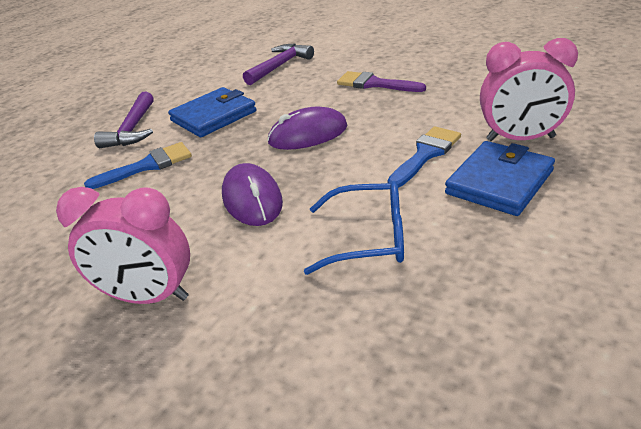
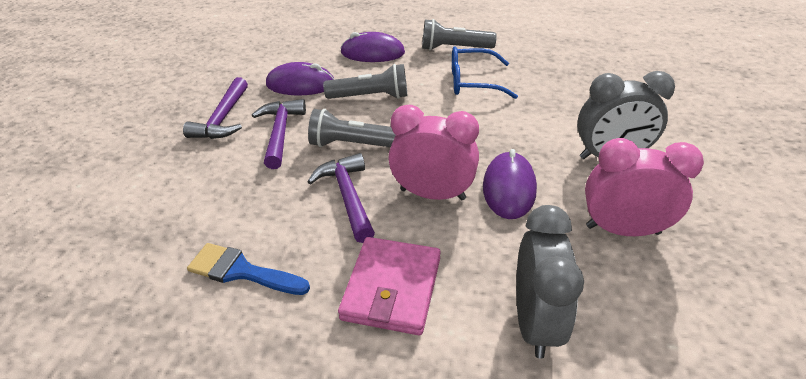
blue brush: [84,142,192,189] [388,126,461,188] = 2 -> [187,243,310,295] = 1
blue wallet: [168,87,256,137] [445,141,555,216] = 2 -> none = 0
grey clock: none = 0 -> [516,205,584,358] [577,71,675,159] = 2
grey flashlight: none = 0 -> [308,109,396,147] [323,64,407,99] [422,19,497,51] = 3
pink wallet: none = 0 -> [338,237,441,335] = 1
purple brush: [337,71,426,92] = 1 -> none = 0
purple hammer: [94,91,153,148] [243,44,314,85] = 2 -> [183,77,248,139] [252,99,306,169] [307,153,375,243] = 3
purple mouse: [222,163,283,226] [267,106,347,150] = 2 -> [266,62,334,95] [340,32,405,62] [483,149,537,219] = 3

